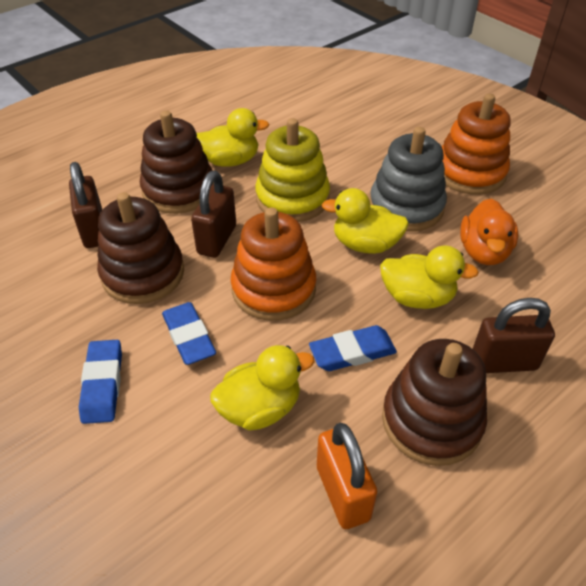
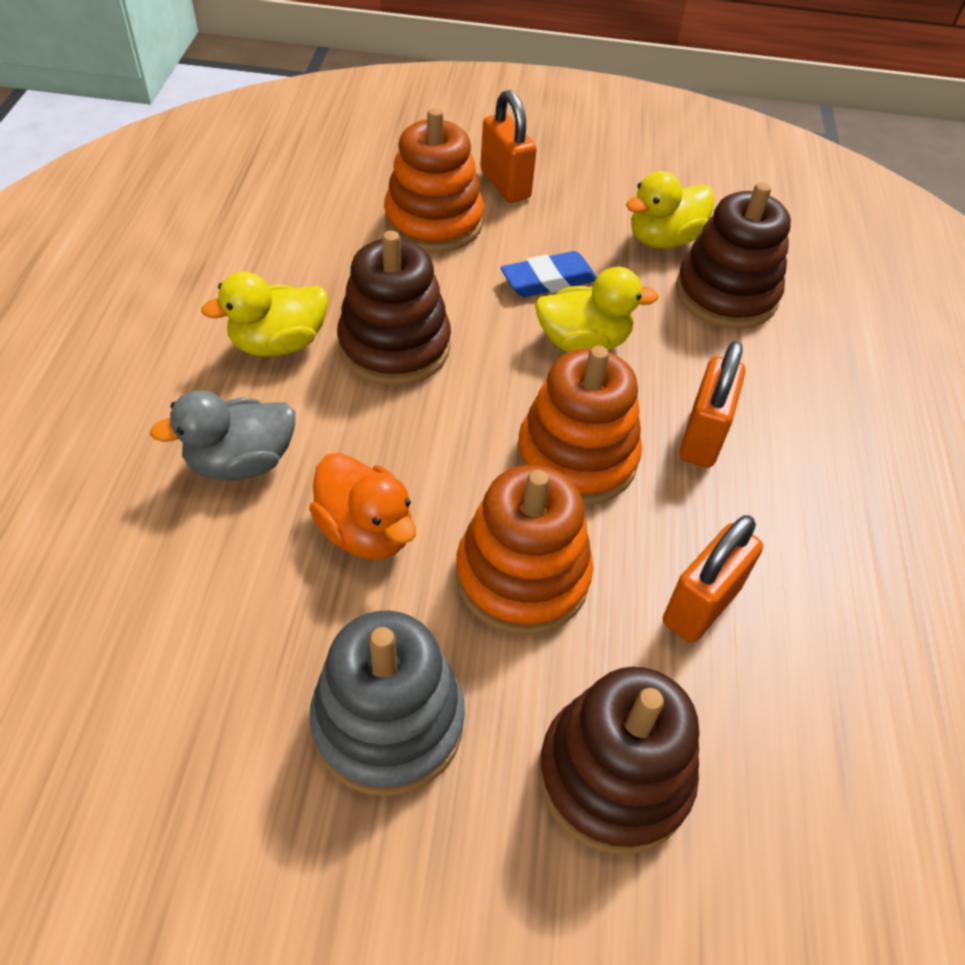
blue eraser: [79,340,122,424] [162,302,216,365] [309,325,397,371] = 3 -> [501,251,597,297] = 1
brown padlock: [69,162,102,248] [191,171,236,258] [473,298,555,373] = 3 -> none = 0
grey duck: none = 0 -> [150,390,295,480] = 1
orange padlock: [317,423,377,529] = 1 -> [480,90,537,203] [663,515,763,643] [680,341,745,468] = 3
orange stacking toy: [231,208,316,321] [442,94,511,195] = 2 -> [384,108,484,253] [456,465,593,635] [517,346,642,505] = 3
yellow duck: [196,108,269,167] [210,345,315,431] [322,188,409,254] [380,246,479,309] = 4 -> [201,271,328,357] [535,267,659,352] [626,171,715,248] = 3
yellow stacking toy: [255,118,330,222] = 1 -> none = 0

